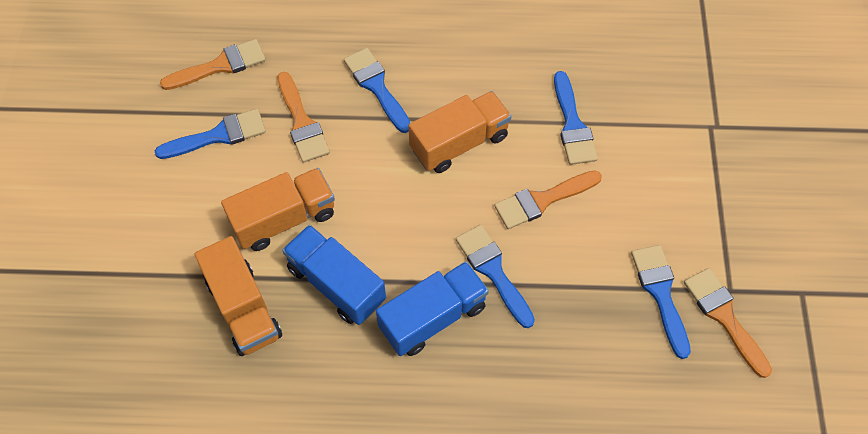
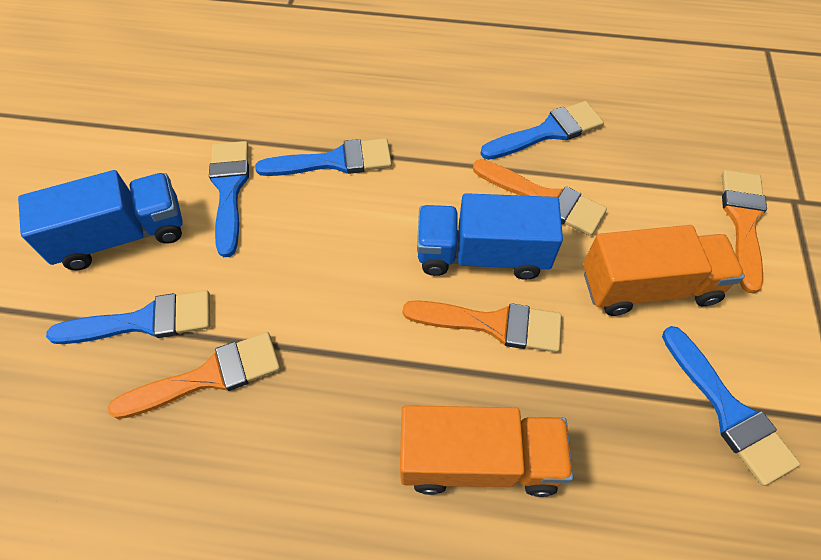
orange truck: [195,236,282,356] [221,168,335,251] [409,91,511,173] = 3 -> [400,405,573,497] [583,225,745,316] = 2

